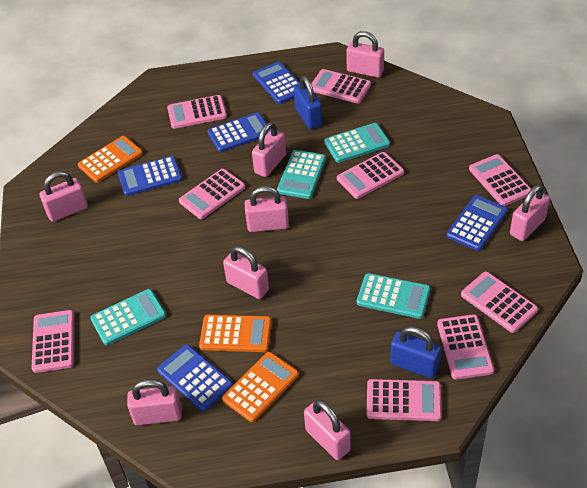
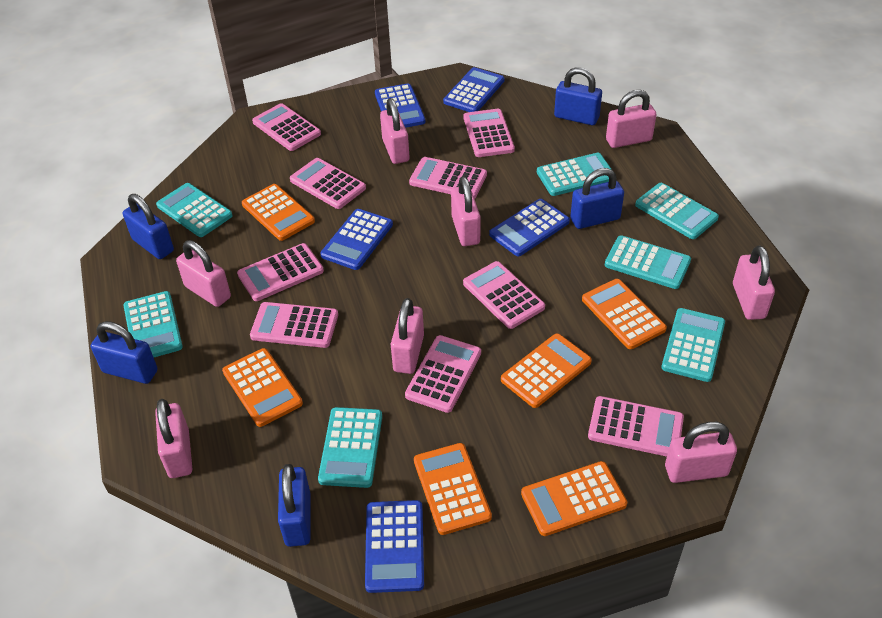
blue padlock: [294,76,322,129] [390,326,441,379] = 2 -> [91,321,158,384] [123,194,174,259] [278,464,311,547] [554,67,602,125] [570,168,624,229] = 5
orange calculator: [78,136,143,183] [199,315,272,352] [222,352,299,422] = 3 -> [222,348,303,427] [242,184,315,241] [414,443,492,535] [501,333,592,408] [521,461,627,536] [582,279,667,349] = 6
turquoise calculator: [90,289,166,345] [277,150,326,199] [324,123,390,163] [357,273,430,319] = 4 -> [123,291,183,357] [156,183,233,237] [318,407,382,488] [537,153,612,196] [605,235,691,289] [635,183,719,239] [661,308,725,382] = 7

